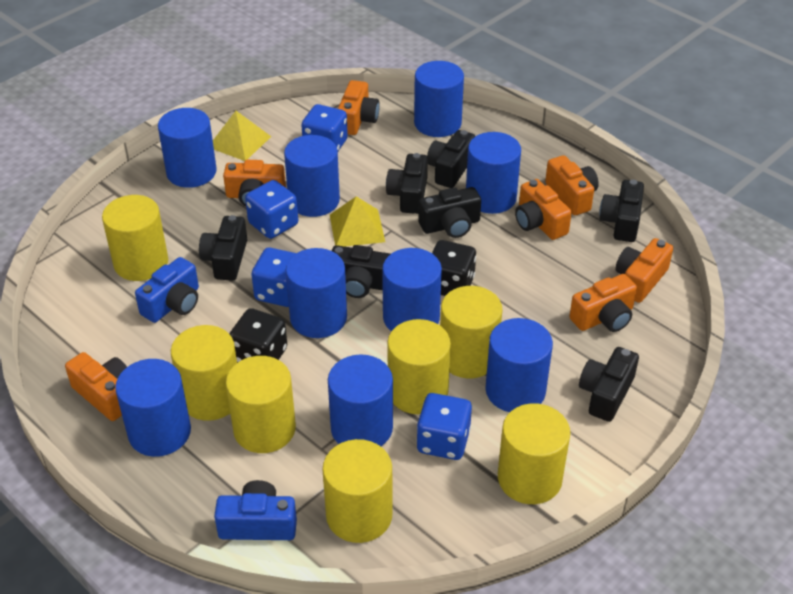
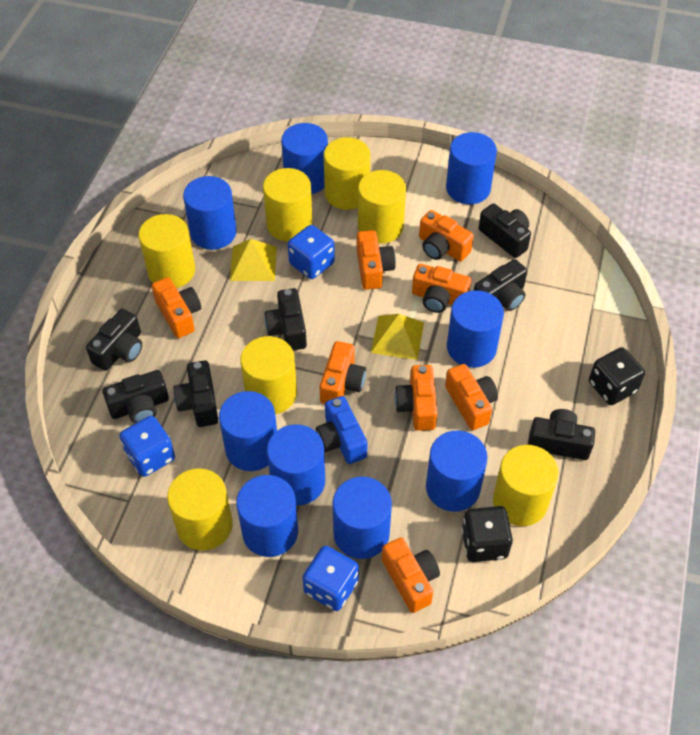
blue camera: [135,257,199,323] [214,480,297,540] = 2 -> [316,396,368,464] = 1
blue dice: [245,180,298,239] [251,248,296,307] [301,104,348,151] [417,393,472,460] = 4 -> [119,416,175,477] [288,225,335,279] [302,546,359,611] = 3
orange camera: [65,352,127,421] [223,160,286,207] [338,80,380,135] [515,179,572,240] [545,155,599,215] [569,274,637,332] [615,238,673,303] = 7 -> [152,277,201,338] [320,341,366,404] [357,230,396,290] [382,538,440,613] [395,365,438,431] [412,264,471,313] [419,210,474,262] [445,364,498,430] = 8

